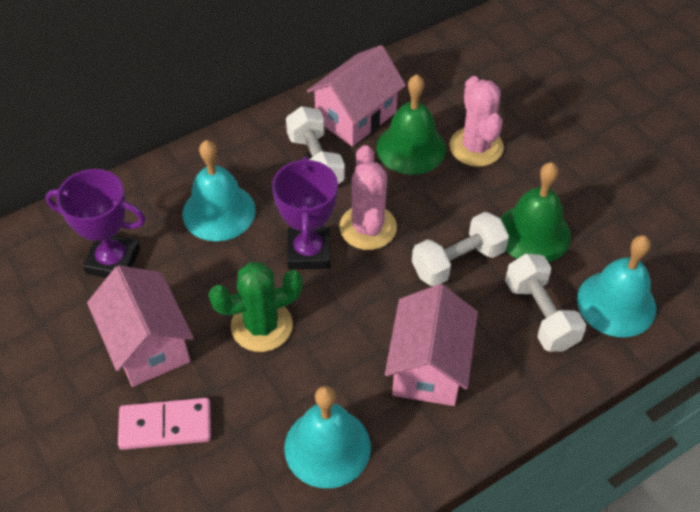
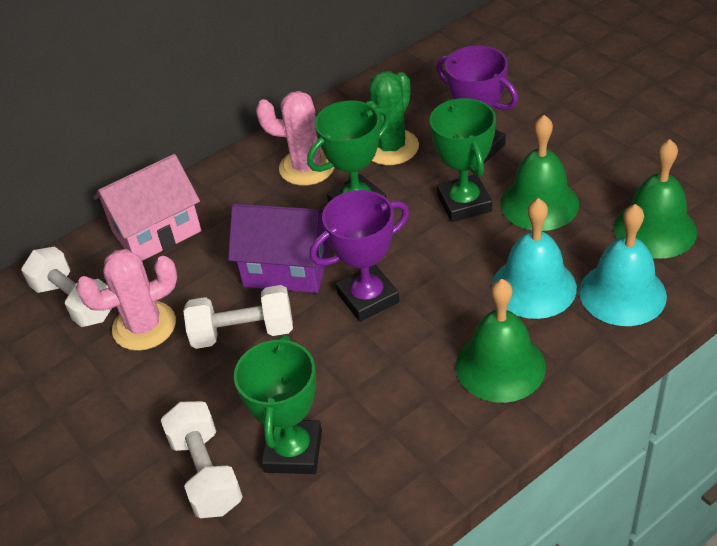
green bell: [377,74,446,175] [500,162,571,262] = 2 -> [456,279,546,403] [500,115,579,231] [614,139,697,259] = 3
green trophy: none = 0 -> [234,335,322,474] [307,101,391,202] [430,98,496,222] = 3
pink domino: [118,398,211,450] = 1 -> none = 0
pink house: [87,265,194,387] [307,45,406,146] [385,284,478,406] = 3 -> [93,154,201,261] = 1
purple house: none = 0 -> [228,204,330,293] = 1
turquoise bell: [182,140,256,241] [284,386,371,488] [577,235,656,337] = 3 -> [492,198,577,319] [579,204,667,326] = 2

